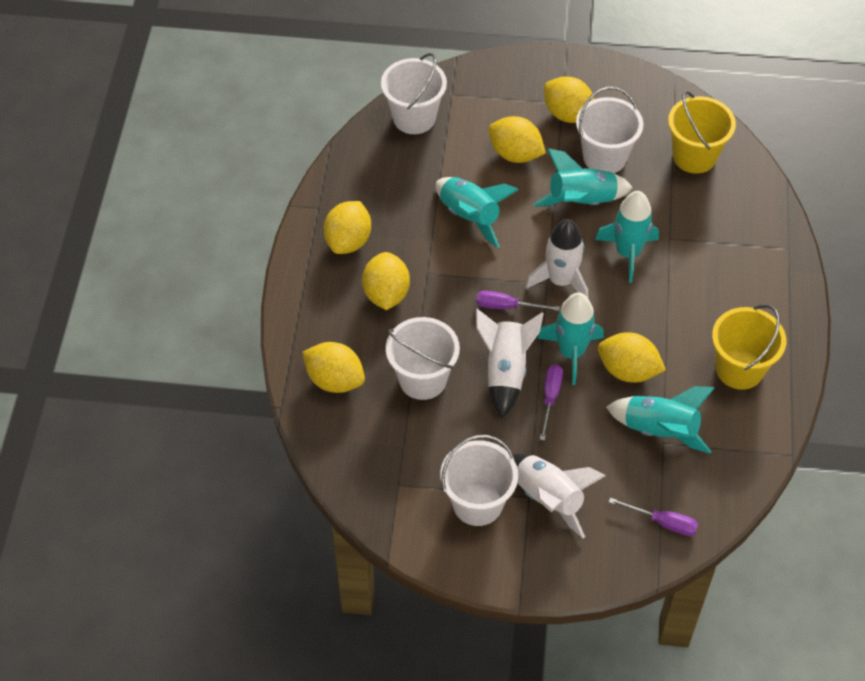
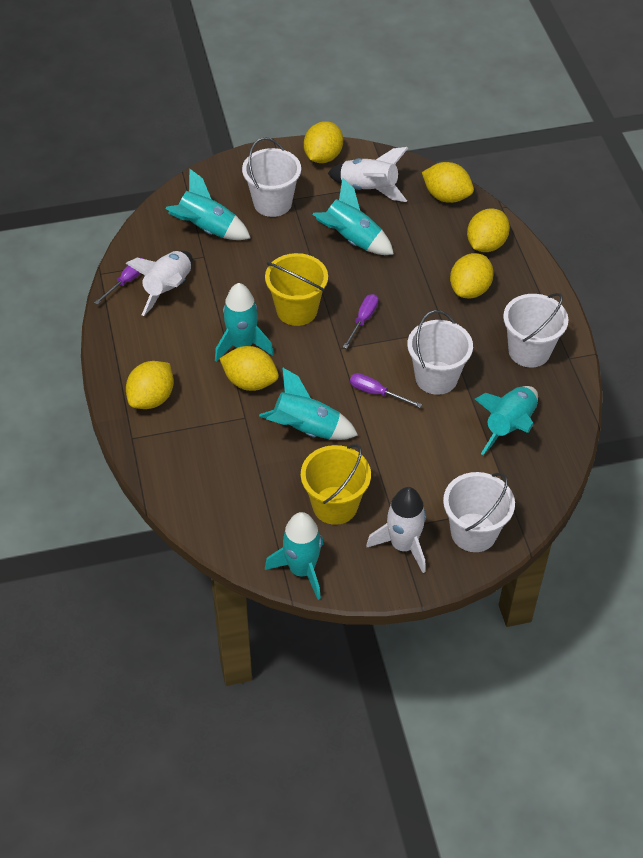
turquoise rocket: [436,177,519,248] [533,148,633,206] [537,292,604,385] [595,191,659,283] [606,386,715,454] = 5 -> [165,168,250,240] [215,283,274,362] [259,367,358,440] [265,512,323,600] [312,177,394,255] [475,386,538,455] = 6

